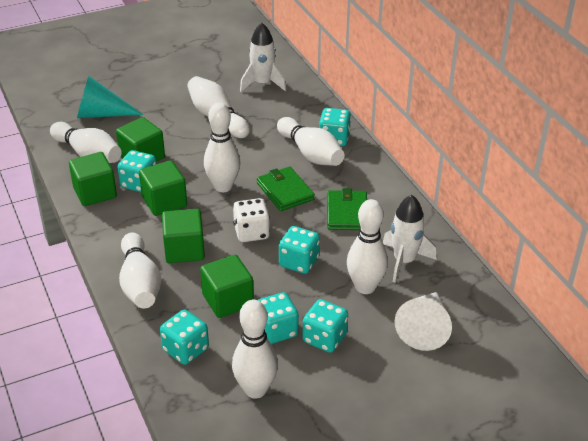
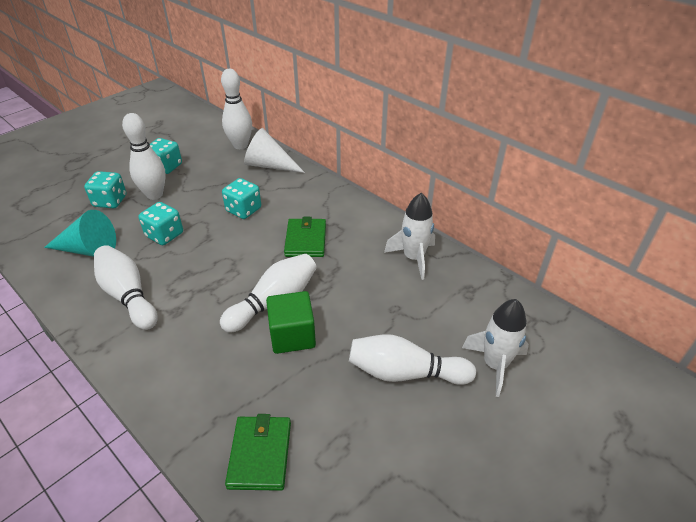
green cube: [69,152,117,206] [116,117,165,162] [139,160,187,216] [162,209,205,263] [200,255,254,318] = 5 -> [266,291,316,354] = 1
turquoise dice: [118,150,156,193] [160,310,209,365] [258,292,299,344] [279,226,320,274] [303,299,348,353] [319,108,351,146] = 6 -> [84,171,126,208] [139,202,183,245] [150,138,182,174] [222,178,261,219] = 4
white bowling pin: [50,122,122,163] [119,233,161,308] [187,76,250,138] [204,103,240,192] [232,300,278,399] [277,117,345,166] [347,199,388,294] = 7 -> [94,245,158,330] [122,113,166,200] [220,254,317,333] [221,69,252,149] [349,335,476,385] = 5
white dice: [233,198,270,242] = 1 -> none = 0

